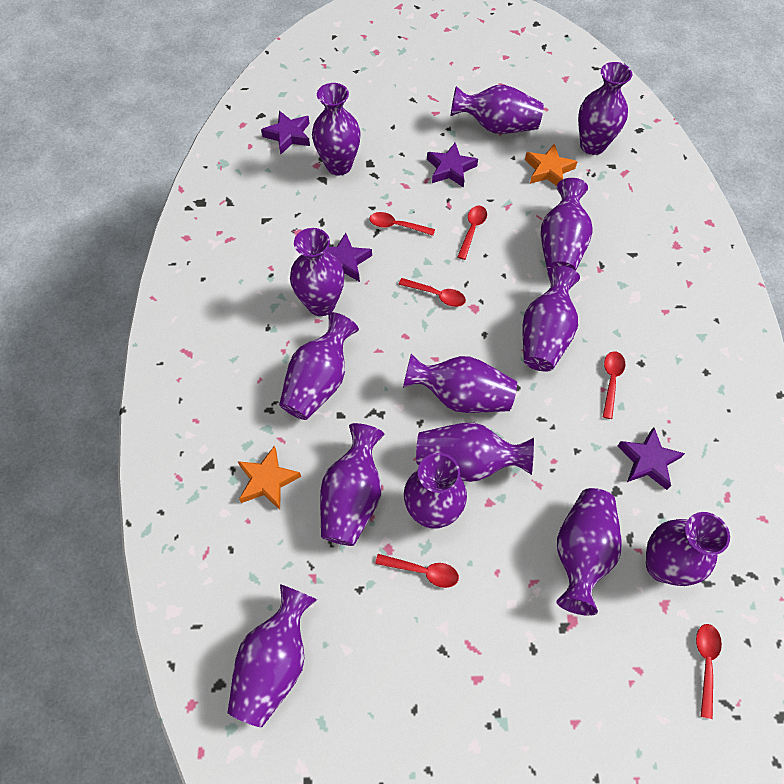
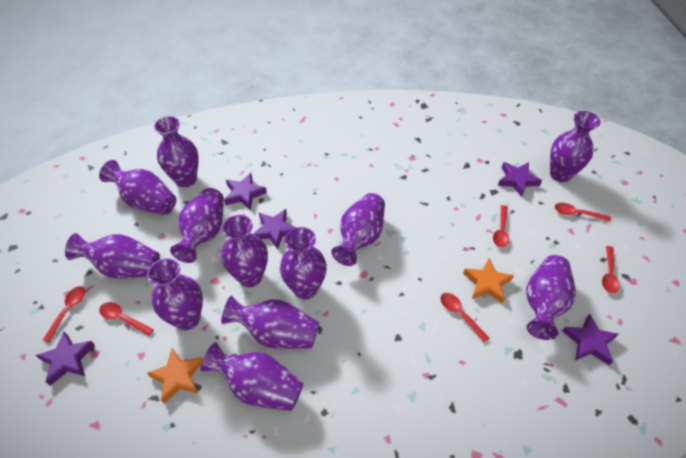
purple star: [261,111,310,154] [326,233,372,282] [427,143,478,188] [618,427,685,490] = 4 -> [36,332,95,386] [224,173,267,210] [253,209,297,250] [498,162,542,197] [562,314,619,365] = 5
purple vase: [227,584,317,727] [279,312,359,420] [290,228,344,316] [312,83,361,176] [320,423,384,546] [403,354,517,413] [404,453,467,529] [416,423,534,482] [451,85,544,134] [523,266,580,372] [541,178,593,271] [556,488,622,616] [578,62,632,155] [646,512,730,586] = 14 -> [65,233,160,279] [99,160,177,215] [147,258,203,330] [154,116,199,188] [170,188,224,263] [200,342,303,411] [221,296,319,349] [222,215,268,287] [280,227,327,299] [332,193,385,266] [526,255,576,340] [550,111,600,182] = 12

